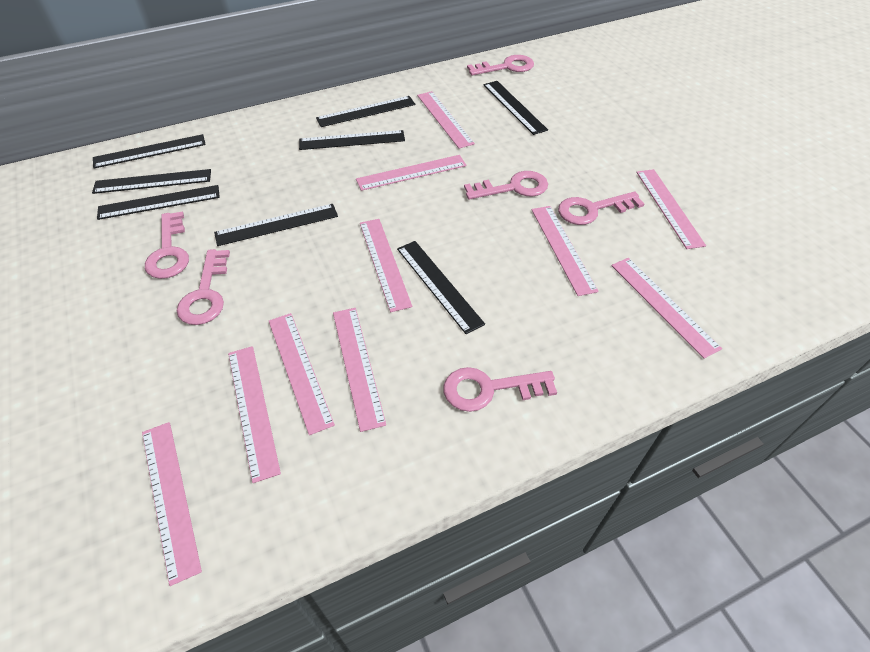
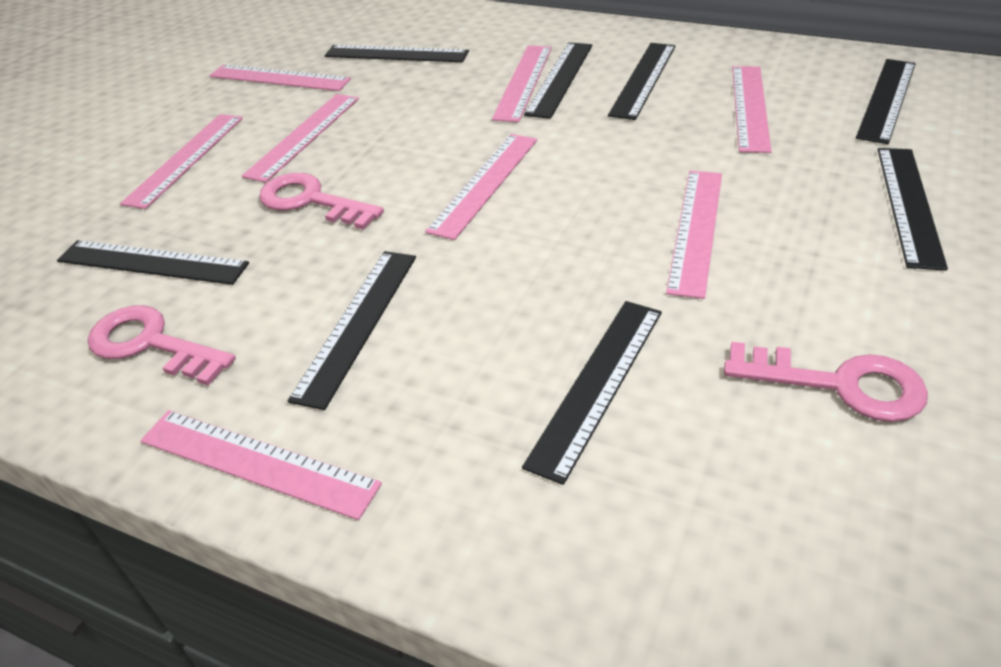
pink key: [145,211,189,279] [177,249,230,325] [443,367,557,412] [464,171,548,200] [467,55,534,75] [558,191,644,225] = 6 -> [88,305,236,386] [259,173,384,230] [724,342,928,422] = 3
pink ruler: [142,422,202,586] [228,346,281,483] [269,313,335,435] [333,308,386,432] [356,155,466,191] [360,219,412,312] [417,91,475,149] [532,206,599,296] [611,258,722,359] [636,169,706,249] = 10 -> [120,114,243,209] [140,410,382,520] [210,65,351,91] [242,94,359,183] [425,134,537,240] [492,46,552,122] [666,171,722,299] [732,66,772,153] = 8

